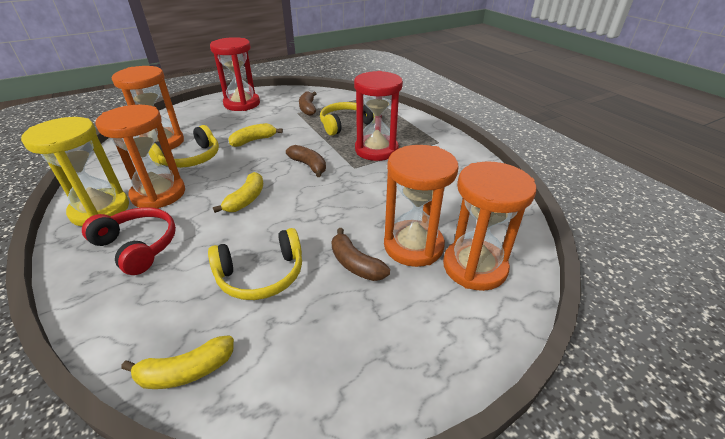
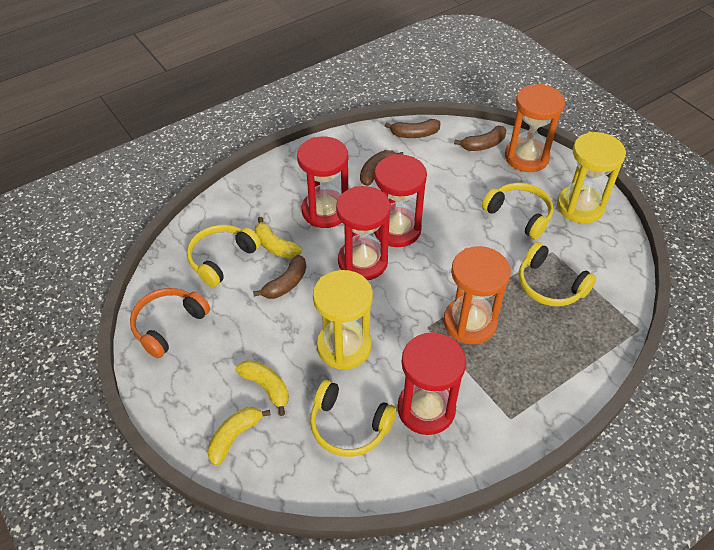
brown banana: [286,145,326,177] [299,91,317,116] [331,228,390,281] = 3 -> [253,255,306,299] [360,150,404,186] [384,119,440,138] [454,126,506,151] = 4
orange headphones: none = 0 -> [130,288,210,358] = 1
orange hourglass: [95,105,185,209] [111,66,184,149] [384,145,458,267] [443,161,536,291] = 4 -> [444,246,511,344] [505,84,565,172] = 2
red headphones: [82,207,176,275] = 1 -> none = 0
red hourglass: [210,37,260,111] [354,71,403,161] = 2 -> [297,136,348,228] [336,186,391,280] [374,154,427,247] [397,332,466,435] = 4
yellow headphones: [149,125,219,168] [208,228,302,300] [320,102,374,136] = 3 -> [187,225,261,287] [310,380,396,457] [482,183,554,240] [519,242,597,306] = 4
yellow hourglass: [21,117,129,226] = 1 -> [313,270,373,370] [557,132,626,223] = 2

